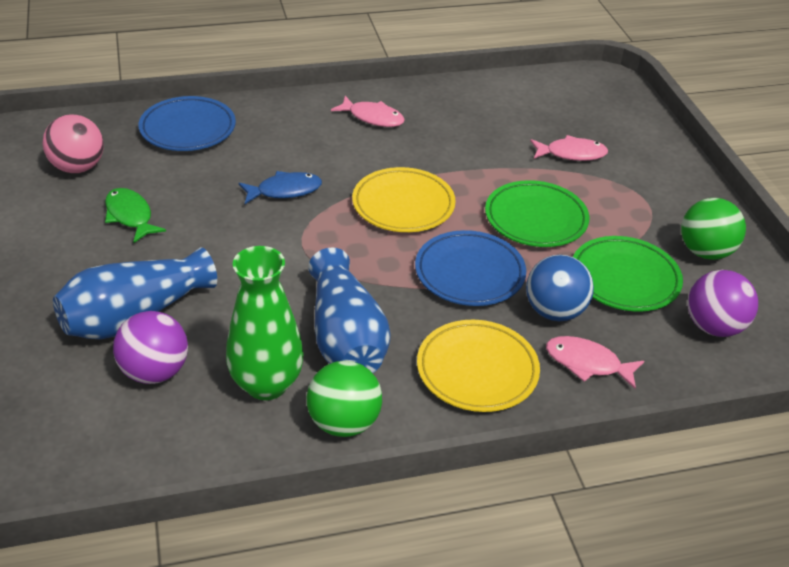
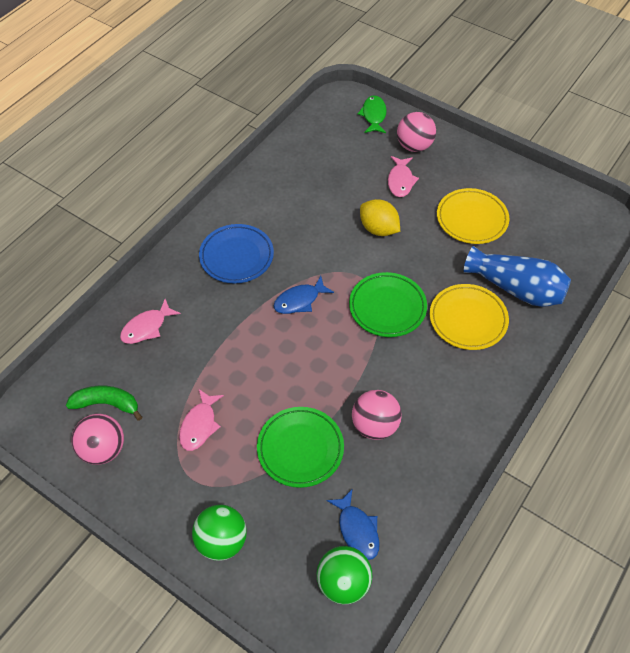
blue ball: [526,255,594,321] = 1 -> none = 0
blue fish: [239,171,322,204] = 1 -> [274,276,334,314] [327,488,380,560] = 2
blue plate: [138,96,236,151] [415,230,526,306] = 2 -> [199,224,274,284] = 1
blue vase: [53,247,217,339] [308,248,390,373] = 2 -> [464,246,571,307] = 1
green banana: none = 0 -> [66,386,142,421] = 1
green vase: [226,246,304,400] = 1 -> none = 0
pink ball: [42,115,104,173] = 1 -> [72,414,124,465] [352,390,402,440] [397,112,436,152] = 3
purple ball: [113,311,188,384] [688,270,758,337] = 2 -> none = 0
yellow lemon: none = 0 -> [360,199,400,236] = 1

